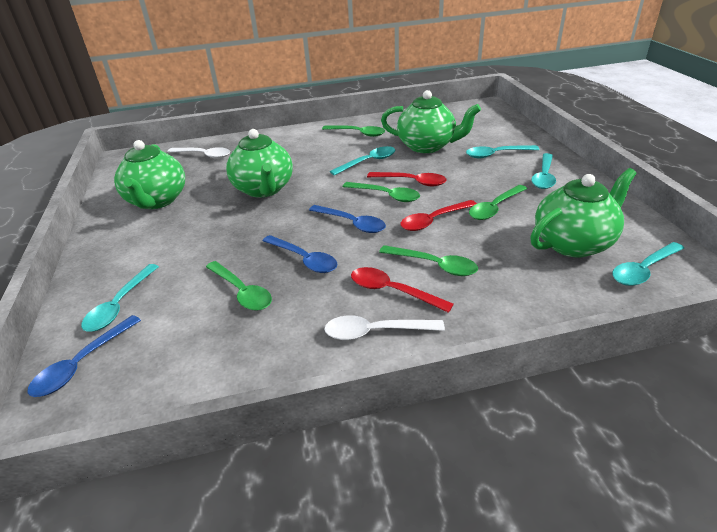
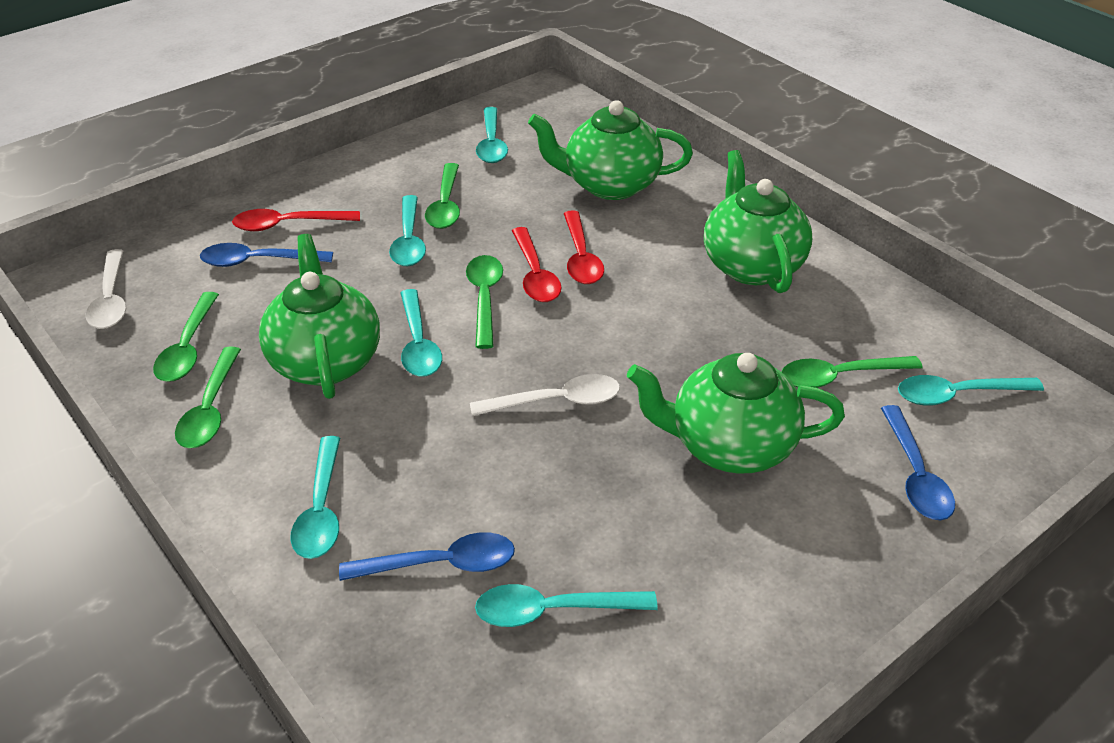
turquoise spoon: [81,264,159,332] [330,146,395,176] [466,145,539,158] [531,153,556,189] [612,242,684,286] = 5 -> [291,436,340,559] [389,195,426,266] [401,289,442,377] [475,584,658,627] [476,107,508,163] [898,375,1044,406] = 6

